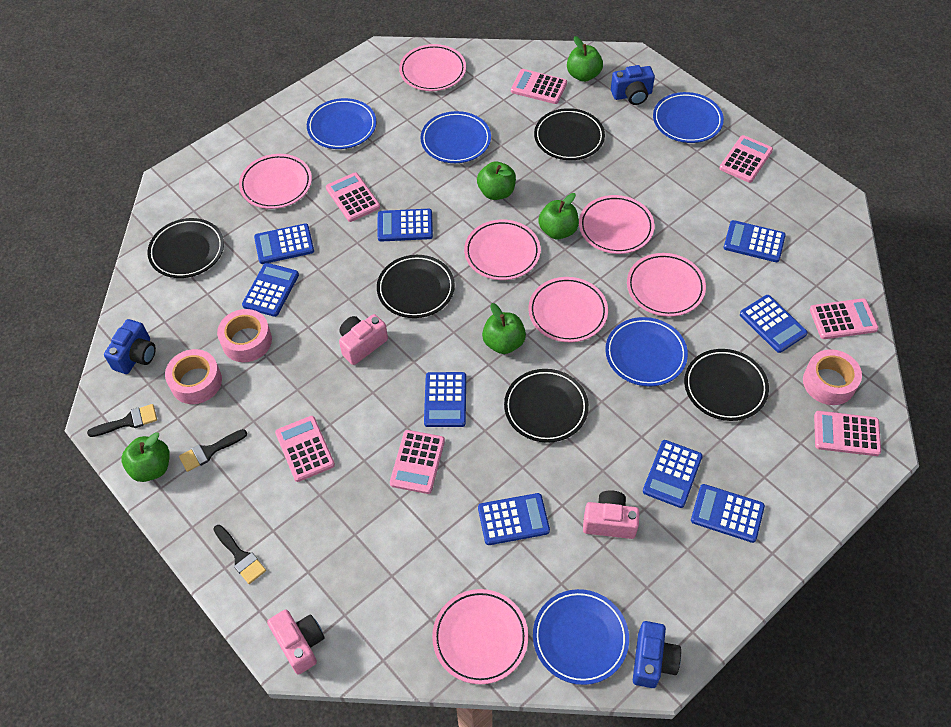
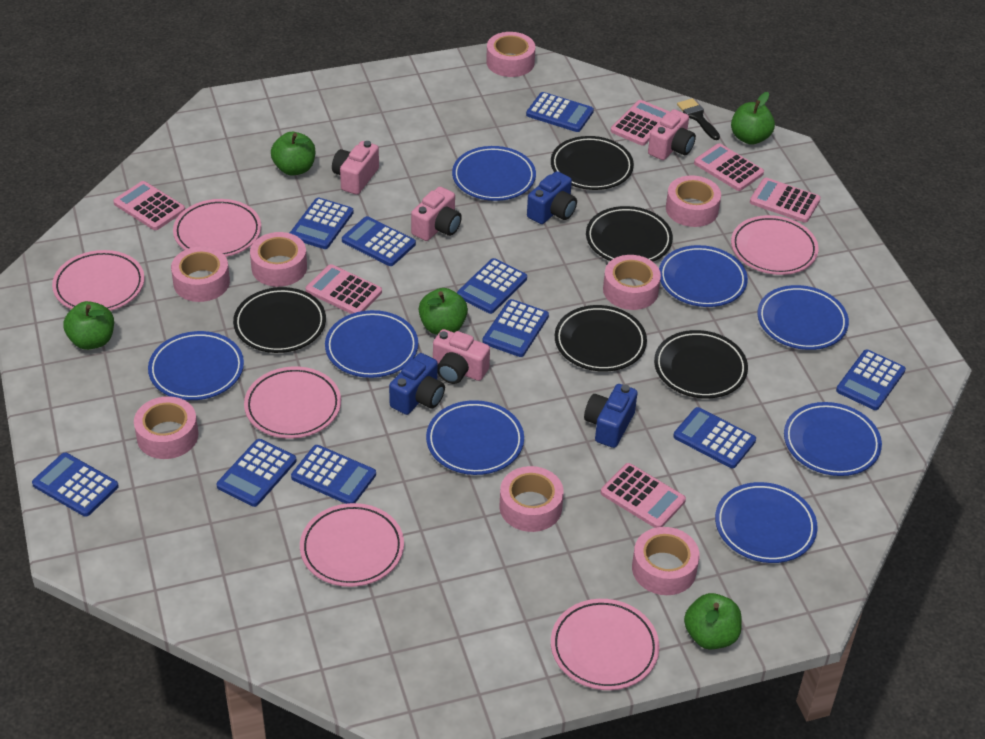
black brush: [87,404,157,437] [179,429,247,472] [213,525,266,584] = 3 -> [677,98,720,140] = 1
blue calculator: [242,263,299,317] [254,223,314,264] [377,209,433,242] [424,372,466,427] [478,493,550,545] [643,440,703,508] [691,484,765,543] [724,220,786,262] [740,295,808,353] = 9 -> [32,453,119,517] [217,439,296,507] [290,198,354,249] [291,445,376,504] [342,216,416,266] [457,258,527,314] [482,299,549,357] [526,92,594,132] [673,407,756,468] [836,350,906,410] = 10
blue plate: [307,98,376,149] [420,111,491,163] [533,589,629,685] [605,317,688,387] [653,92,724,143] = 5 -> [148,331,244,400] [325,310,418,378] [426,400,524,475] [452,146,536,201] [659,245,748,307] [715,482,818,563] [757,285,849,350] [784,402,882,476] = 8
pink calculator: [275,416,335,482] [326,173,380,222] [390,430,445,494] [511,69,567,104] [719,135,773,183] [810,298,879,339] [814,411,881,456] = 7 -> [113,181,185,230] [306,264,382,314] [601,463,686,528] [611,100,670,146] [694,143,764,191] [750,178,821,223] = 6
pink camera: [267,610,324,675] [339,314,388,365] [583,490,640,539] = 3 -> [332,141,379,195] [411,187,462,241] [433,329,490,384] [648,109,696,160] = 4
pink plate: [239,154,312,209] [399,44,466,91] [432,589,528,684] [464,220,541,280] [528,277,608,342] [579,195,655,254] [627,253,706,317] = 7 -> [52,250,145,311] [173,199,261,257] [244,367,341,438] [300,503,404,587] [551,599,659,690] [731,215,819,275] = 6
pink tape: [165,349,222,404] [217,309,272,362] [803,349,862,405] = 3 -> [134,396,198,459] [171,246,230,302] [250,232,307,287] [486,32,535,77] [499,466,564,532] [603,255,661,310] [632,527,700,595] [666,175,721,227] = 8

